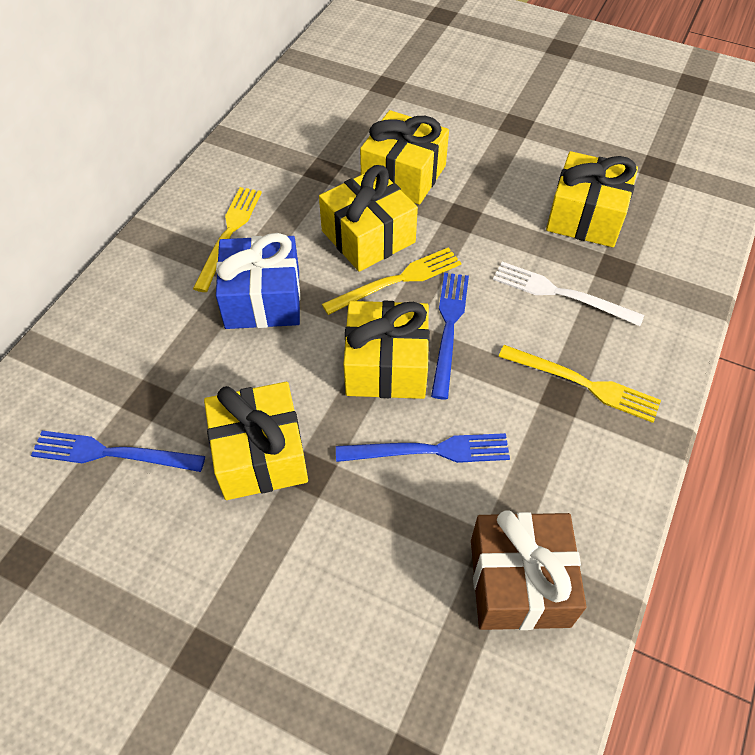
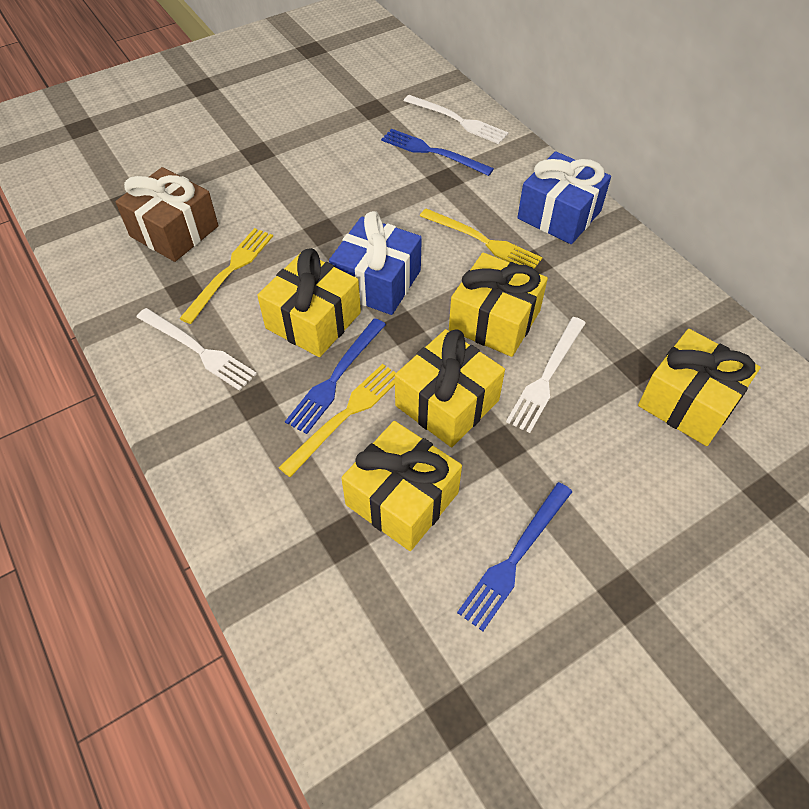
blue gift: [216,233,300,329] = 1 -> [329,211,422,315] [517,151,611,244] = 2
white fork: [493,262,644,326] = 1 -> [137,308,257,391] [404,95,509,144] [506,317,586,433] = 3

